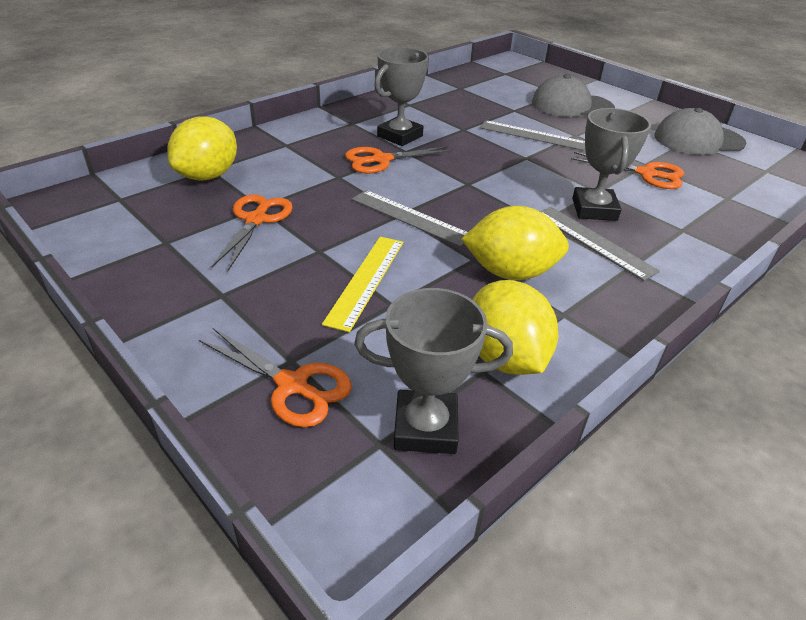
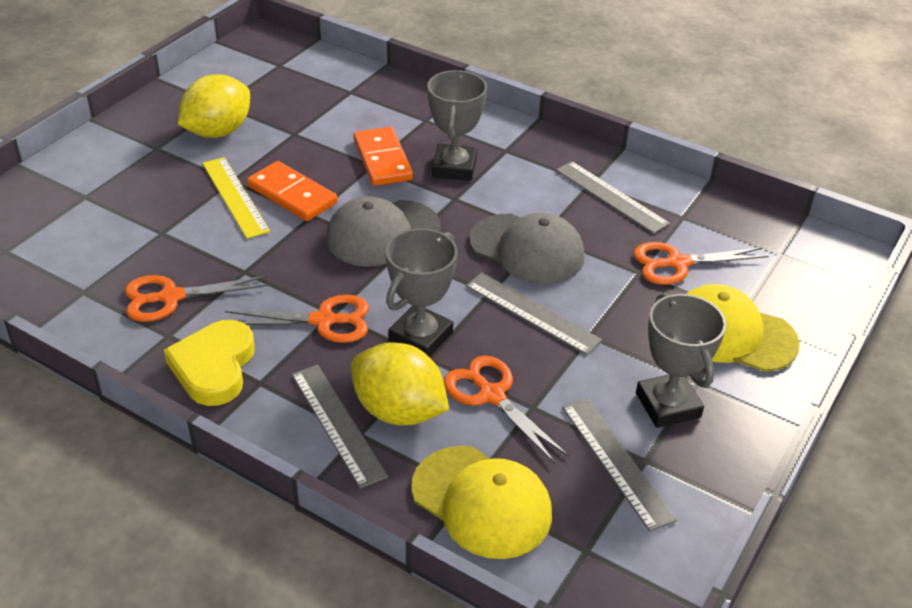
grey ruler: [352,190,468,247] [480,120,585,151] [540,207,660,281] = 3 -> [291,365,388,489] [466,273,602,355] [556,161,670,234] [562,398,677,532] = 4
orange domino: none = 0 -> [247,161,338,221] [353,127,413,186] = 2
yellow cap: none = 0 -> [411,446,552,559] [686,284,800,372] = 2
yellow heart: none = 0 -> [164,320,255,406] = 1
yellow lemon: [167,116,237,181] [461,206,569,280] [472,280,559,375] = 3 -> [178,74,250,138] [351,342,449,425] = 2

